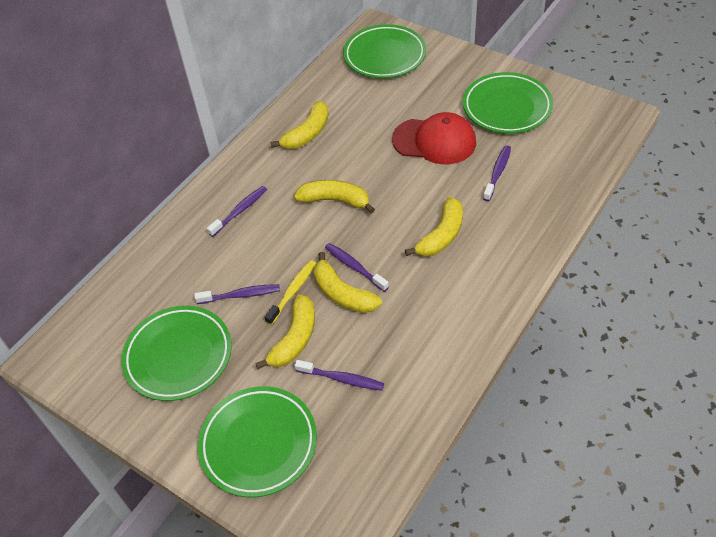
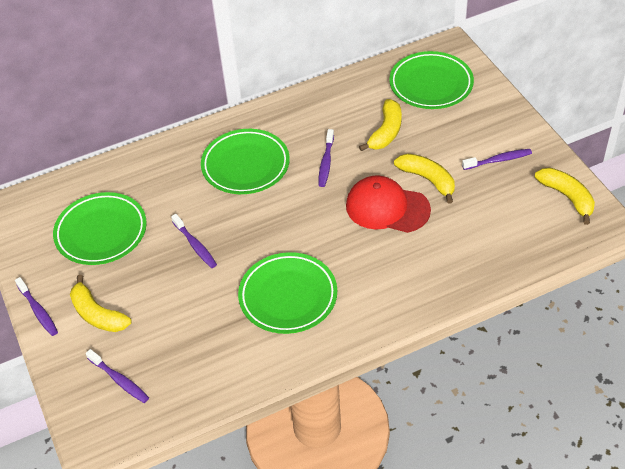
yellow banana: [255,294,315,369] [270,101,328,149] [294,180,375,213] [314,252,382,313] [405,197,463,256] = 5 -> [70,275,132,332] [359,99,402,151] [394,154,455,204] [535,168,595,225] = 4
yellow toothbrush: [265,260,316,325] = 1 -> none = 0

